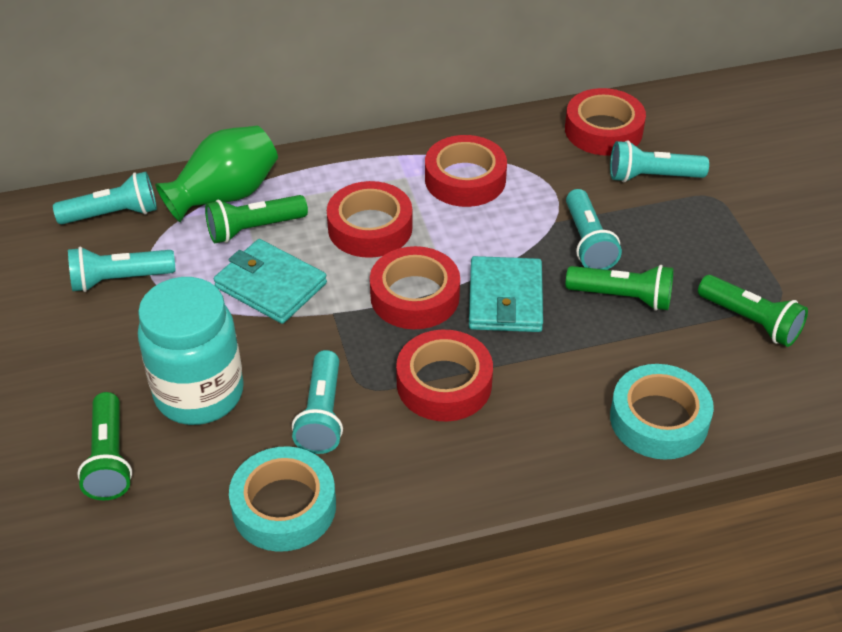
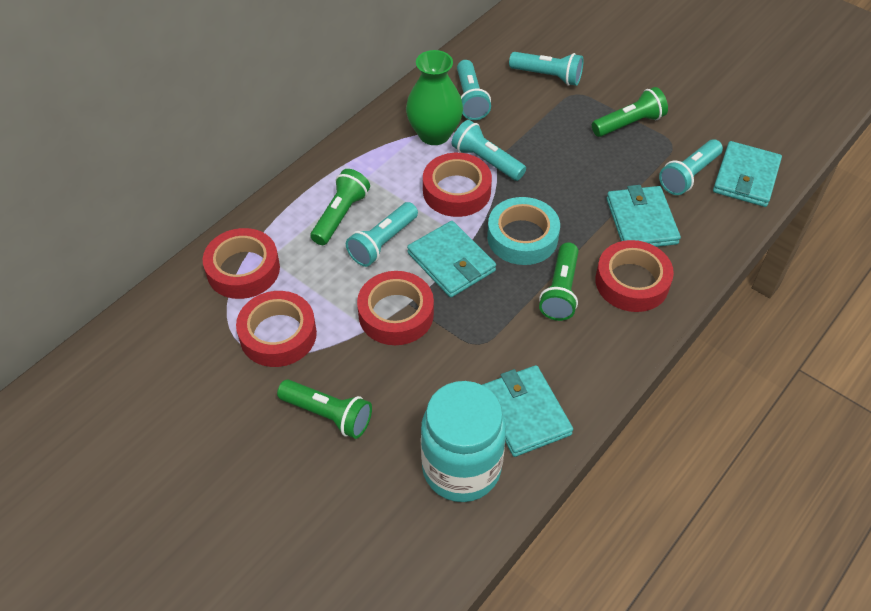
turquoise tape: [229,446,336,552] [610,364,714,460] = 2 -> [487,197,560,265] = 1
turquoise wallet: [214,239,327,324] [469,256,543,332] = 2 -> [407,221,496,298] [482,365,573,457] [607,185,681,247] [713,141,782,207] = 4

